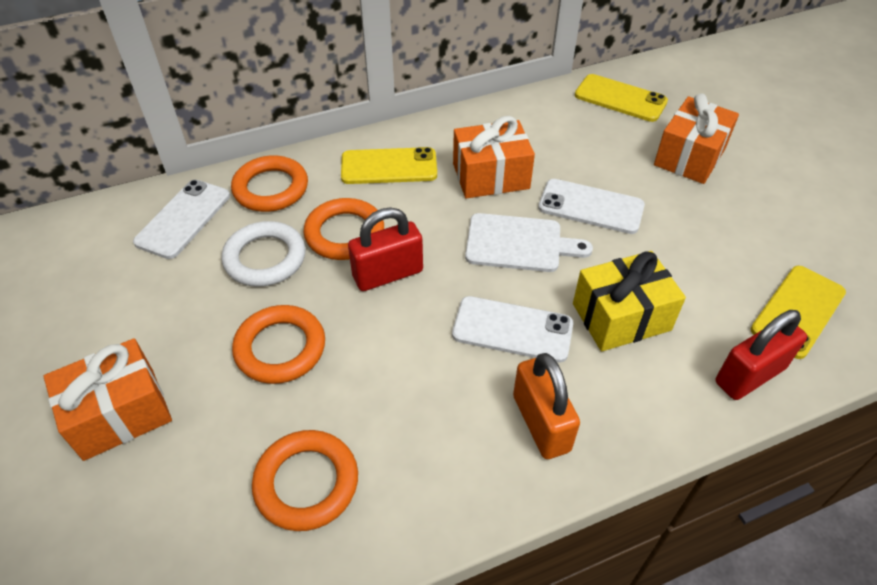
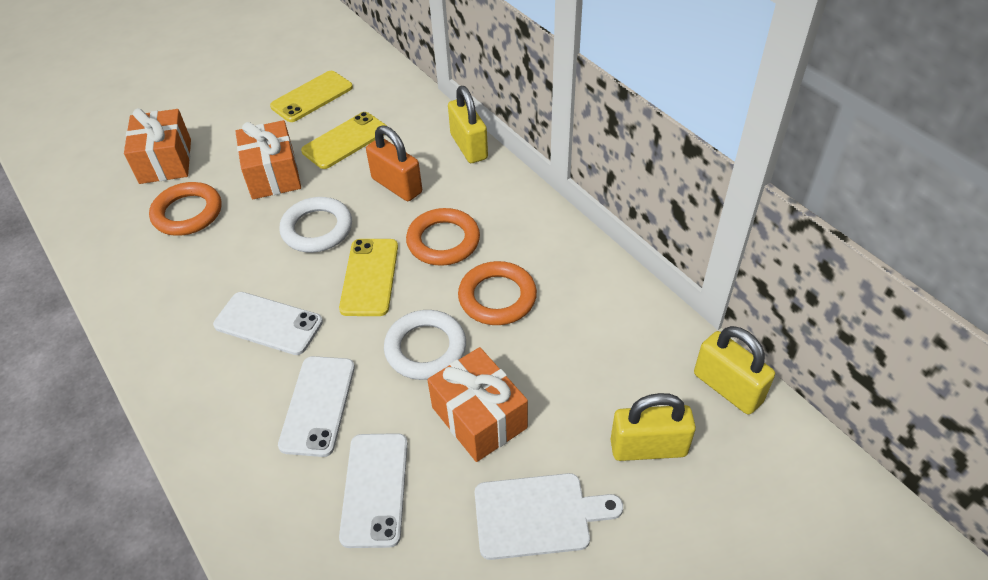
orange ring: [231,155,308,212] [232,305,325,384] [252,430,358,531] [303,198,384,260] = 4 -> [149,182,221,236] [406,208,480,266] [458,261,537,325] = 3
red padlock: [348,208,423,291] [715,310,807,400] = 2 -> none = 0
white ring: [221,221,306,287] = 1 -> [279,197,352,253] [384,310,466,380] = 2
yellow gift: [573,251,686,351] = 1 -> none = 0
yellow padlock: none = 0 -> [448,86,488,163] [610,393,696,461] [694,326,775,414] = 3

